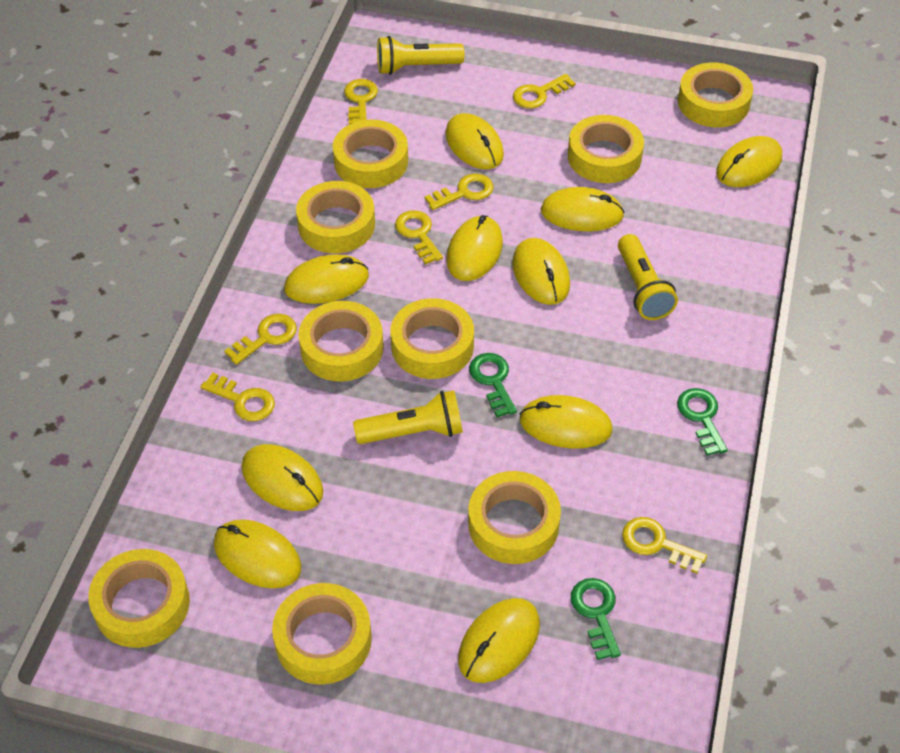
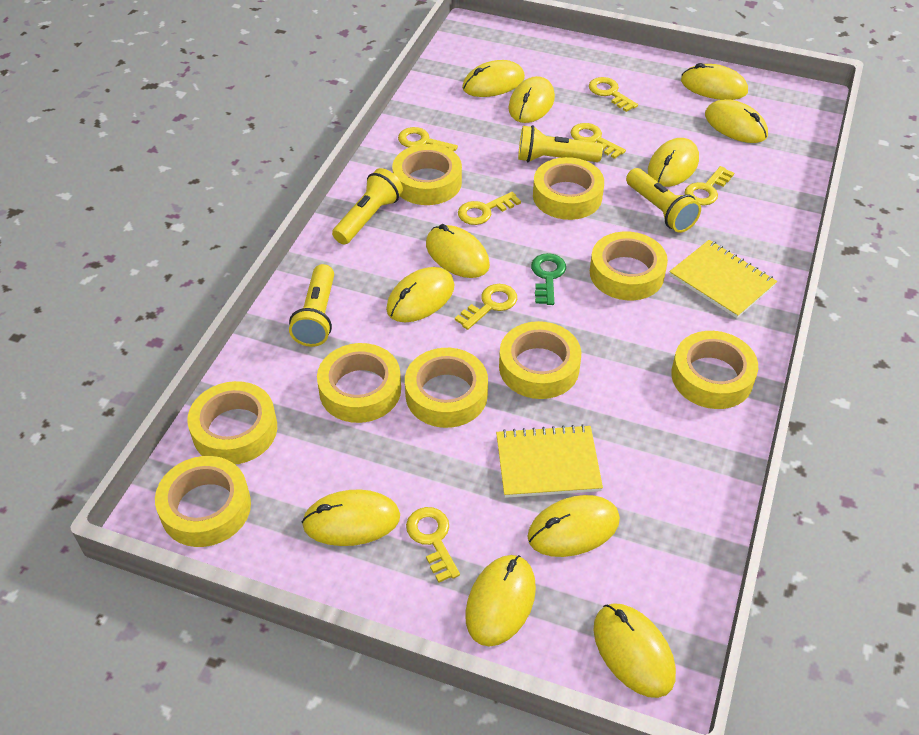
green key: [469,353,517,417] [571,578,621,660] [677,388,728,456] = 3 -> [531,253,566,305] = 1
yellow flashlight: [353,390,463,444] [377,36,464,75] [618,234,678,320] = 3 -> [289,264,334,347] [332,168,403,245] [518,125,603,162] [626,168,701,233] = 4
yellow mouse: [214,519,301,588] [242,444,323,511] [284,254,369,304] [445,113,504,169] [446,215,503,281] [458,598,540,683] [512,238,570,305] [520,395,613,449] [541,187,624,231] [716,136,782,187] = 10 -> [302,490,400,546] [386,267,455,322] [426,224,490,278] [462,60,525,97] [465,555,536,647] [508,76,555,123] [527,495,620,557] [593,603,676,698] [648,138,699,187] [681,63,748,100] [705,99,768,143] = 11
yellow notebook: none = 0 -> [496,424,603,498] [669,240,777,318] = 2

